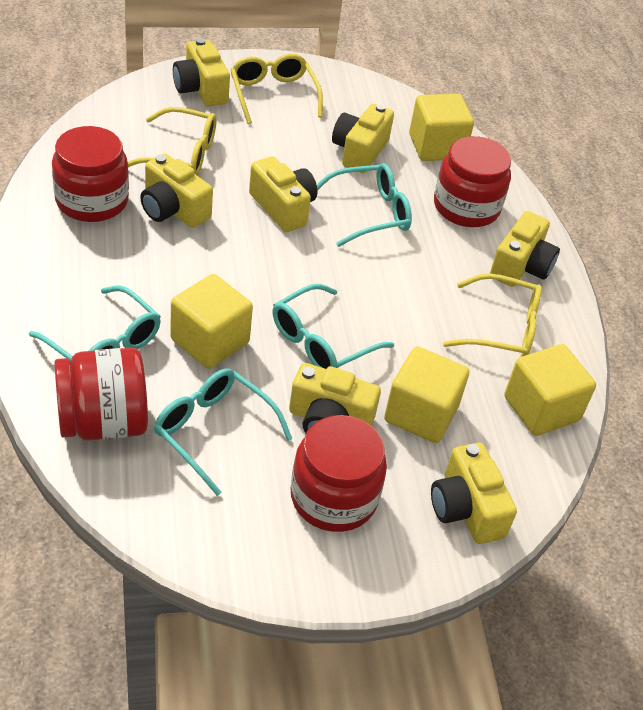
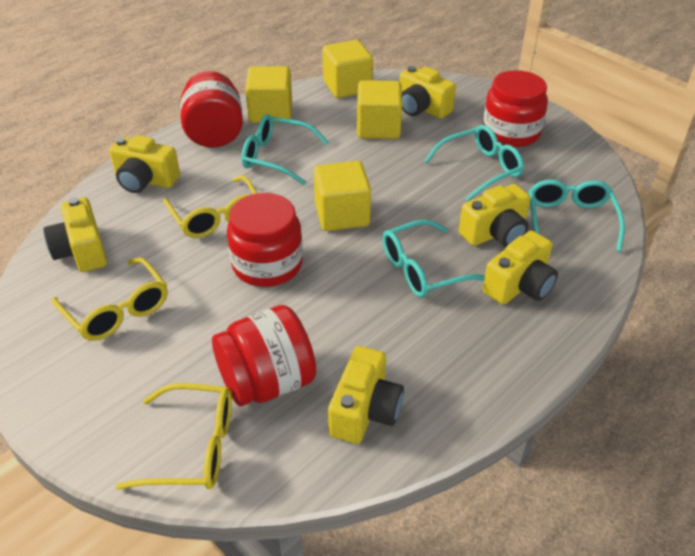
yellow camera: [140,154,213,228] [173,38,230,107] [249,156,317,232] [289,363,381,433] [332,104,394,173] [431,443,517,544] [490,211,560,287] = 7 -> [43,197,107,272] [109,135,180,193] [328,346,404,444] [399,66,456,119] [459,184,531,247] [483,231,558,305] = 6

